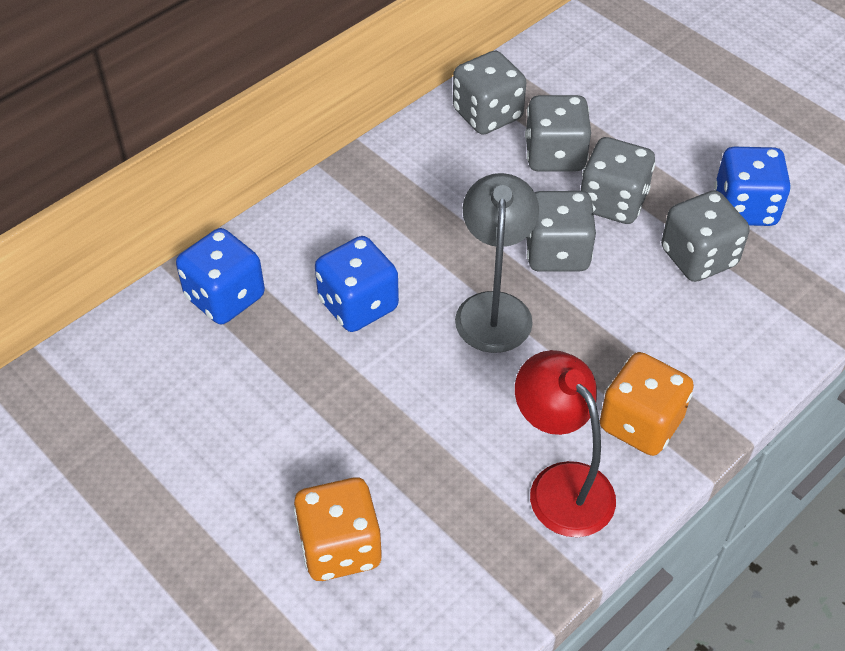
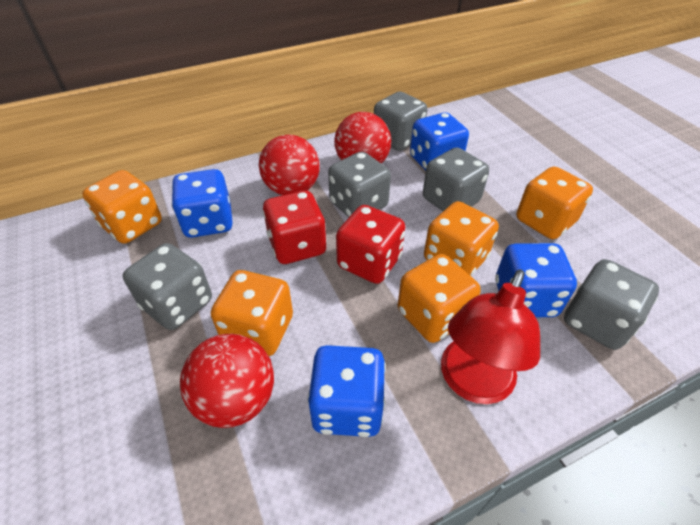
blue dice: [176,228,265,324] [315,236,399,332] [714,147,791,226] = 3 -> [171,169,233,238] [307,345,386,437] [410,112,469,171] [495,243,577,317] = 4
grey lamp: [455,173,539,353] = 1 -> none = 0
orange dice: [293,477,382,581] [600,352,694,456] = 2 -> [82,170,162,244] [211,270,293,356] [398,254,481,343] [424,201,499,276] [516,167,593,239] = 5
red ball: none = 0 -> [180,334,274,428] [259,135,320,195] [334,112,391,163] = 3
red dice: none = 0 -> [262,191,327,264] [336,205,405,284] = 2

